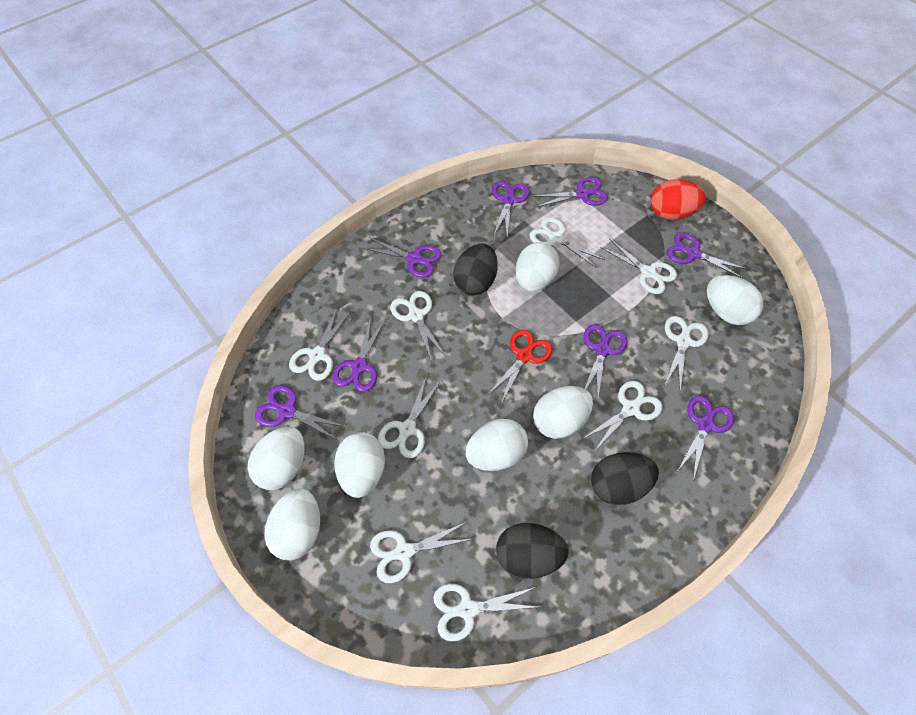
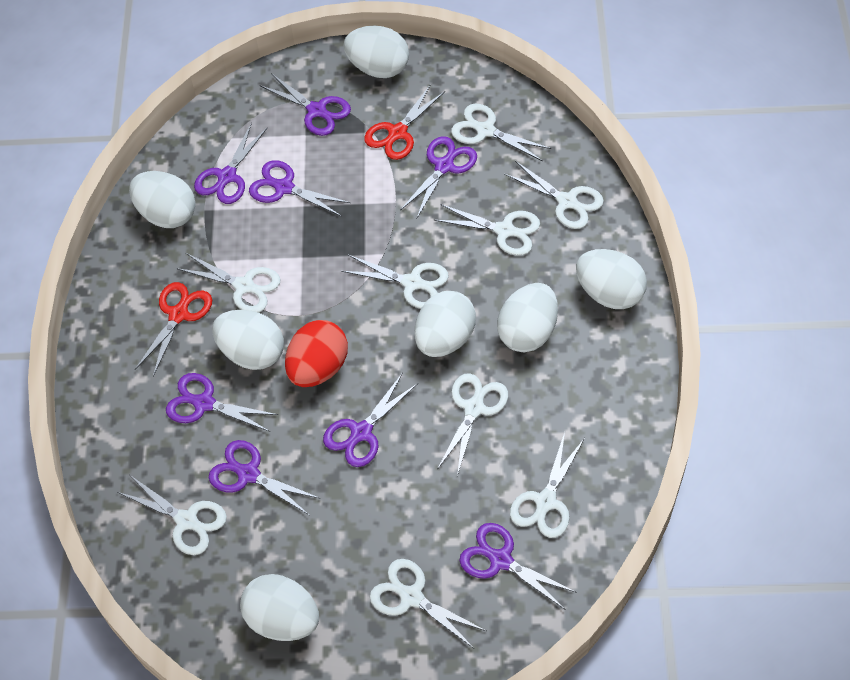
black egg: [453,243,498,296] [496,523,569,579] [591,452,659,505] = 3 -> none = 0
red scissors: [488,329,553,402] = 1 -> [135,282,212,377] [364,84,445,160] = 2

